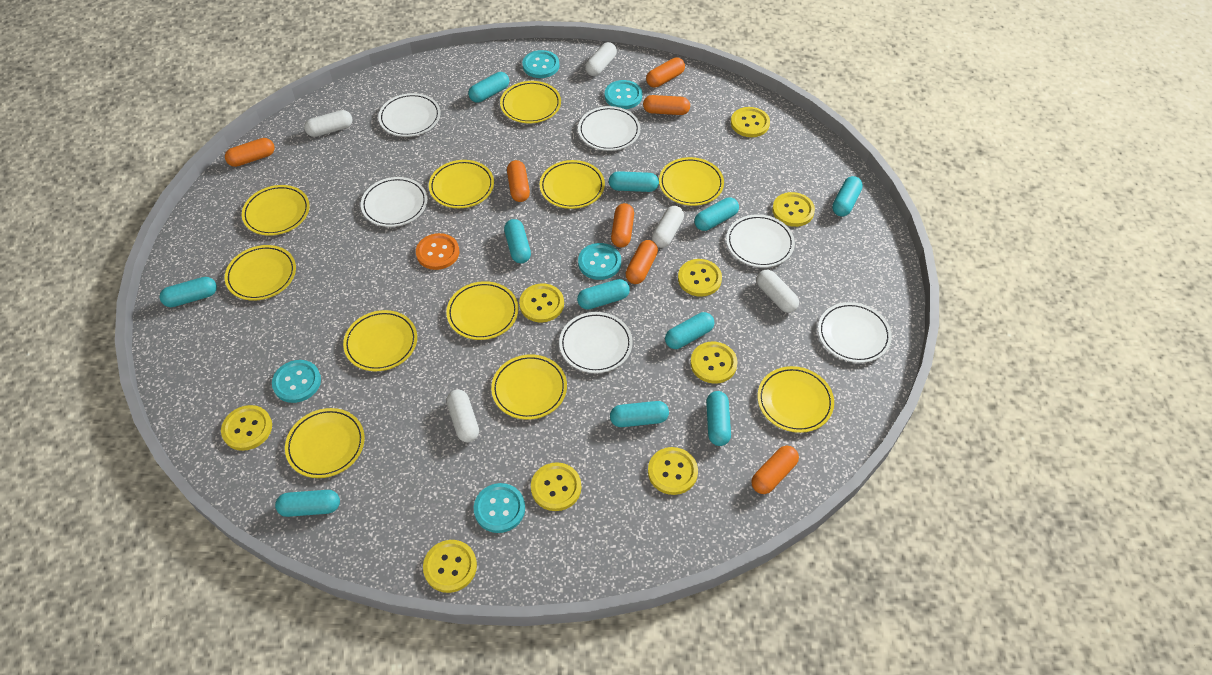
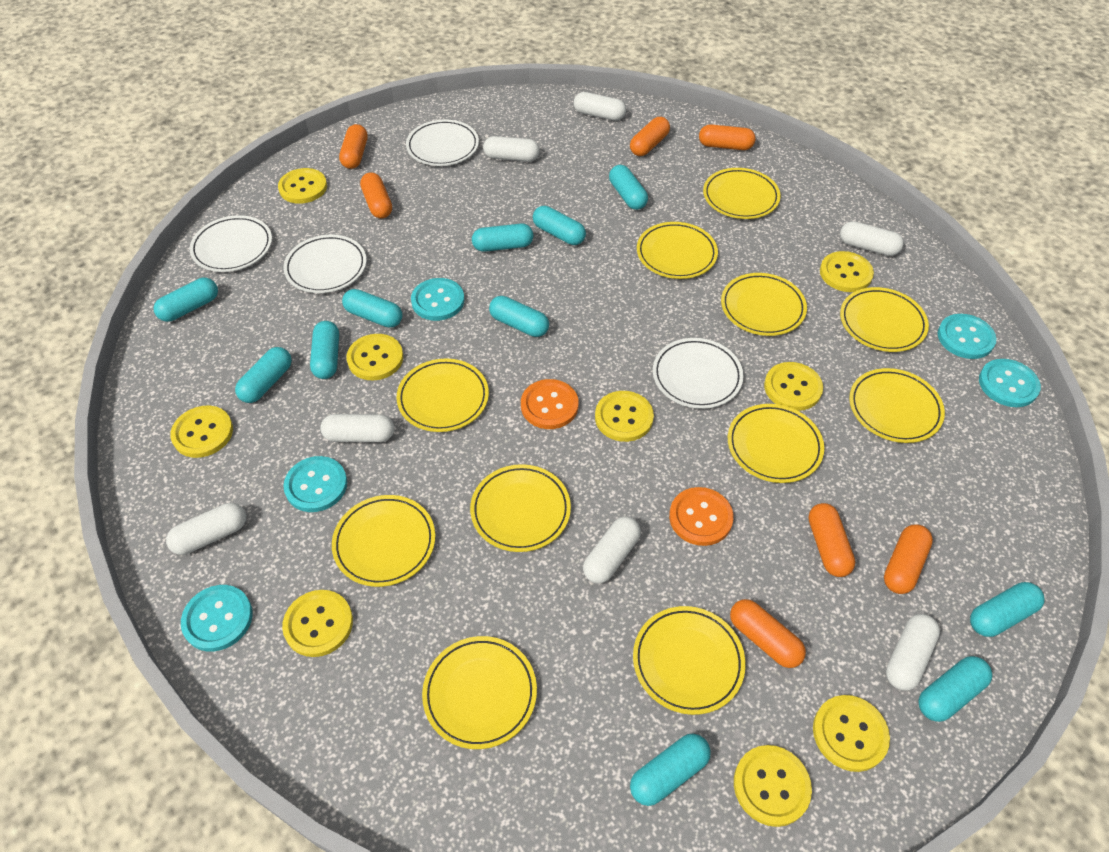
orange button: [416,233,459,270] = 1 -> [521,379,579,429] [669,487,734,546] = 2
white capsule: [304,110,353,137] [447,389,479,442] [585,42,617,76] [652,206,684,248] [756,270,799,313] = 5 -> [166,503,246,555] [320,414,394,442] [483,136,540,162] [574,92,626,121] [583,517,641,584] [840,221,904,256] [886,614,940,691] = 7
white plate: [361,177,427,227] [378,93,441,137] [559,312,633,373] [578,106,640,151] [726,214,795,268] [818,302,892,363] = 6 -> [190,215,272,272] [284,235,367,293] [406,119,479,166] [653,338,743,409] = 4

